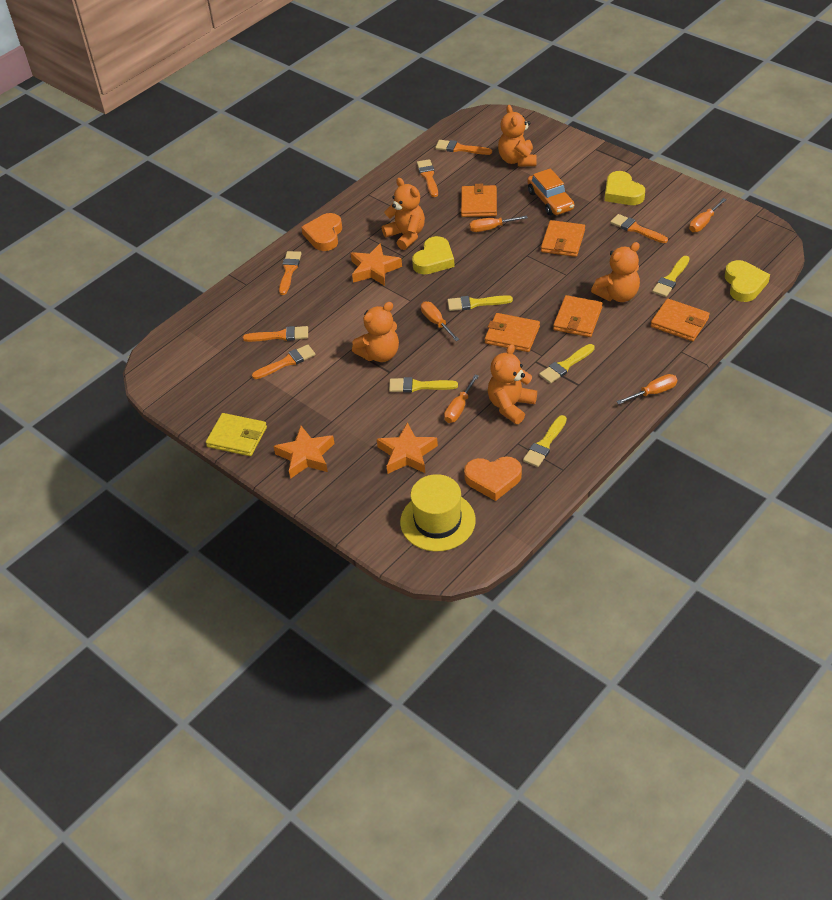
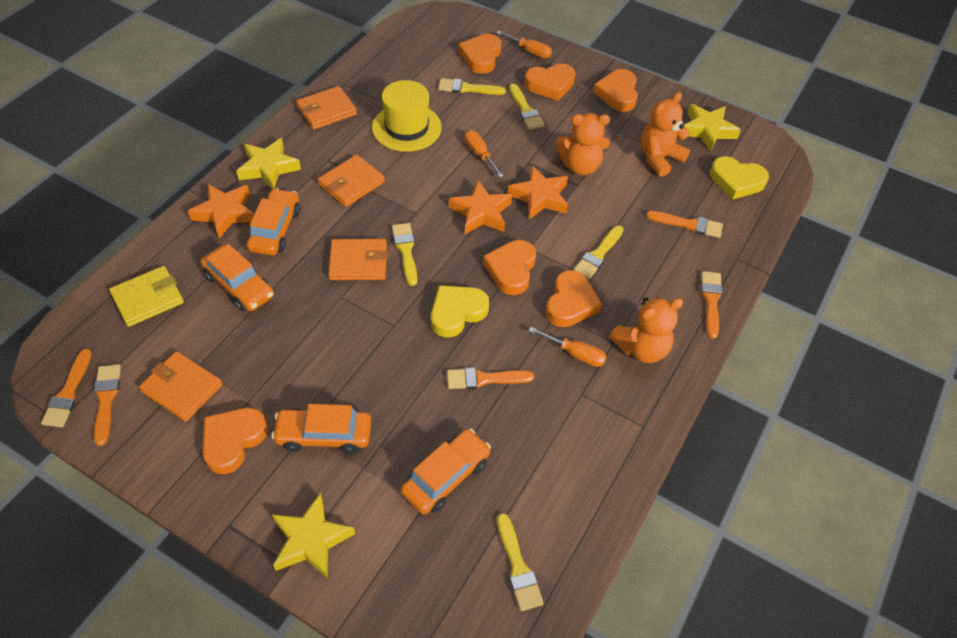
orange brush: [243,326,308,342] [252,345,315,379] [279,251,302,295] [417,159,438,197] [435,140,492,155] [610,214,668,243] = 6 -> [41,349,92,427] [94,364,121,446] [447,367,534,389] [646,211,723,238] [701,271,723,339] = 5
orange car: [527,168,574,215] = 1 -> [201,244,274,311] [247,188,300,255] [271,404,371,454] [400,429,491,514] = 4
orange heart: [301,213,342,251] [464,456,522,501] = 2 -> [203,408,268,474] [458,34,501,74] [483,240,536,295] [524,63,575,101] [546,270,602,327] [593,69,638,112] = 6
orange screwdriver: [421,302,459,341] [444,375,479,423] [469,216,528,232] [616,374,678,404] [689,198,727,232] = 5 -> [465,130,504,177] [497,31,552,58] [529,327,607,367] = 3
orange teddy bear: [352,302,399,362] [382,178,425,250] [488,344,537,424] [498,105,537,166] [591,242,640,302] = 5 -> [556,113,610,175] [609,297,683,363] [641,92,690,177] = 3
orange wallet: [461,184,497,217] [485,313,540,352] [541,220,585,257] [553,295,603,337] [651,299,710,341] = 5 -> [139,351,223,422] [296,86,357,130] [318,155,385,207] [328,239,388,280] = 4
yellow heart: [412,236,455,274] [605,171,645,205] [725,260,770,302] = 3 -> [431,285,489,337] [710,156,769,200] = 2
yellow star: none = 0 -> [236,138,301,189] [272,493,355,579] [684,104,741,152] = 3

